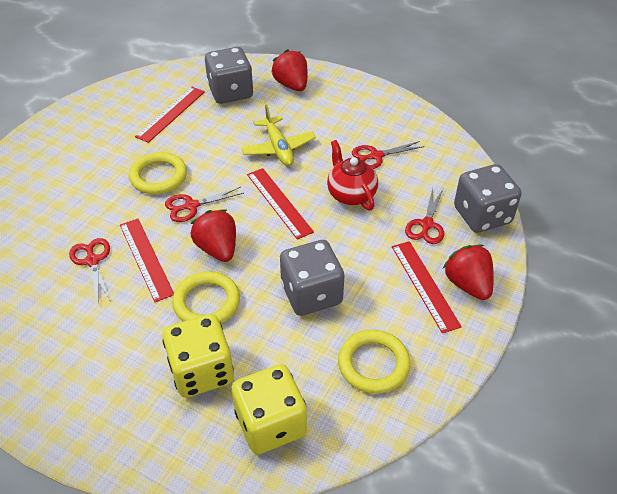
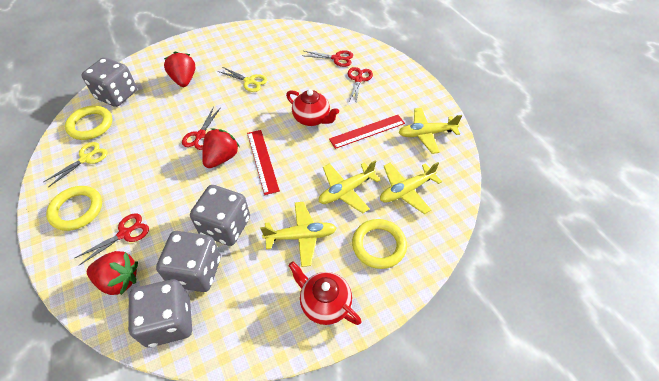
grey dice: [205,47,253,104] [280,240,345,316] [454,164,521,233] = 3 -> [82,57,137,107] [128,279,192,347] [156,231,221,292] [190,185,250,246] = 4
red ruler: [120,219,174,302] [135,87,205,143] [247,168,314,240] [392,241,462,333] = 4 -> [247,130,280,195] [329,115,405,149] = 2
red teapot: [327,140,378,211] = 1 -> [286,89,339,126] [288,261,361,325] = 2
yellow dice: [162,314,234,398] [232,364,307,454] = 2 -> none = 0
yellow plane: [241,105,316,166] = 1 -> [260,202,337,267] [319,161,381,213] [380,162,442,214] [398,108,462,154] = 4
yellow scissors: none = 0 -> [44,142,108,187] [218,67,267,92] = 2

